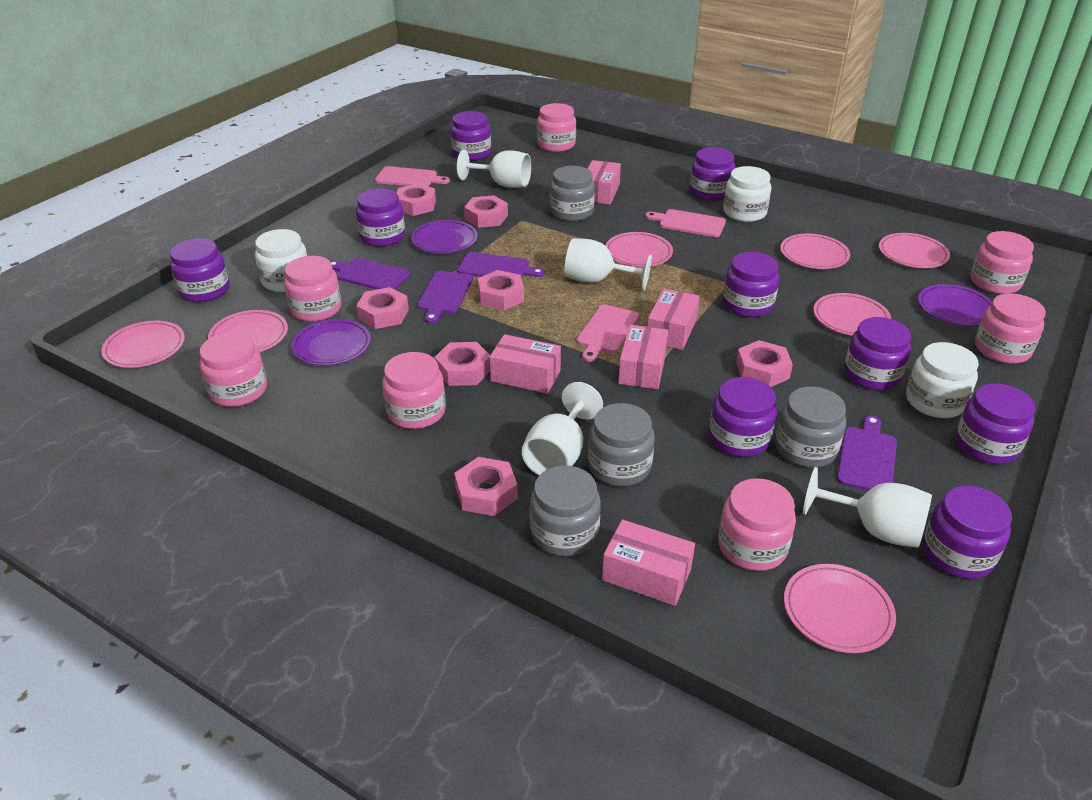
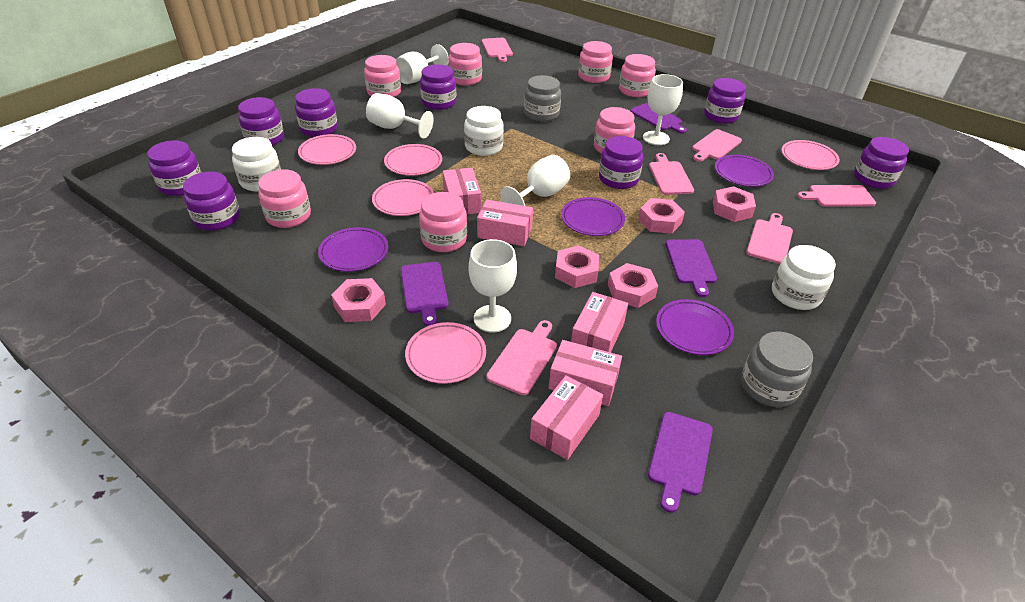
grey jar: [530,465,601,556] [550,166,595,221] [588,403,655,486] [775,386,846,468] = 4 -> [524,75,561,122] [741,331,813,407] = 2
pink cutting board: [375,166,450,187] [577,304,639,362] [645,209,726,237] = 3 -> [482,38,513,62] [486,320,557,395] [649,153,694,195] [692,129,742,162] [746,213,793,264] [797,185,876,207] = 6
pink nut: [356,287,409,329] [397,184,436,216] [435,342,490,386] [454,457,518,516] [464,195,508,228] [478,270,524,310] [736,340,793,387] = 7 -> [331,278,386,322] [555,246,599,288] [608,263,658,308] [638,198,685,234] [713,186,756,222] = 5
pink plate: [101,321,185,368] [208,310,288,352] [605,232,673,267] [780,234,850,269] [784,564,896,653] [813,293,891,336] [879,233,950,268] = 7 -> [298,134,356,165] [372,179,434,216] [384,144,442,176] [405,322,486,384] [781,140,840,170] = 5
purple jar: [170,238,230,302] [356,188,405,247] [451,111,491,161] [690,147,735,201] [709,377,777,457] [723,252,779,317] [844,317,911,390] [923,486,1012,579] [956,383,1035,464] = 9 -> [147,140,201,196] [183,172,240,231] [238,97,284,146] [295,88,338,137] [420,64,456,110] [599,136,643,189] [704,78,746,124] [854,137,909,189] = 8
purple plate: [291,319,371,366] [411,220,478,254] [918,284,992,326] = 3 -> [318,227,388,272] [561,197,625,236] [656,299,734,355] [715,155,774,187] = 4
white goblet: [457,150,531,188] [522,382,603,475] [564,238,652,291] [803,467,932,548] = 4 -> [366,93,434,139] [396,44,448,84] [469,239,517,333] [500,155,570,206] [643,74,683,145] = 5

